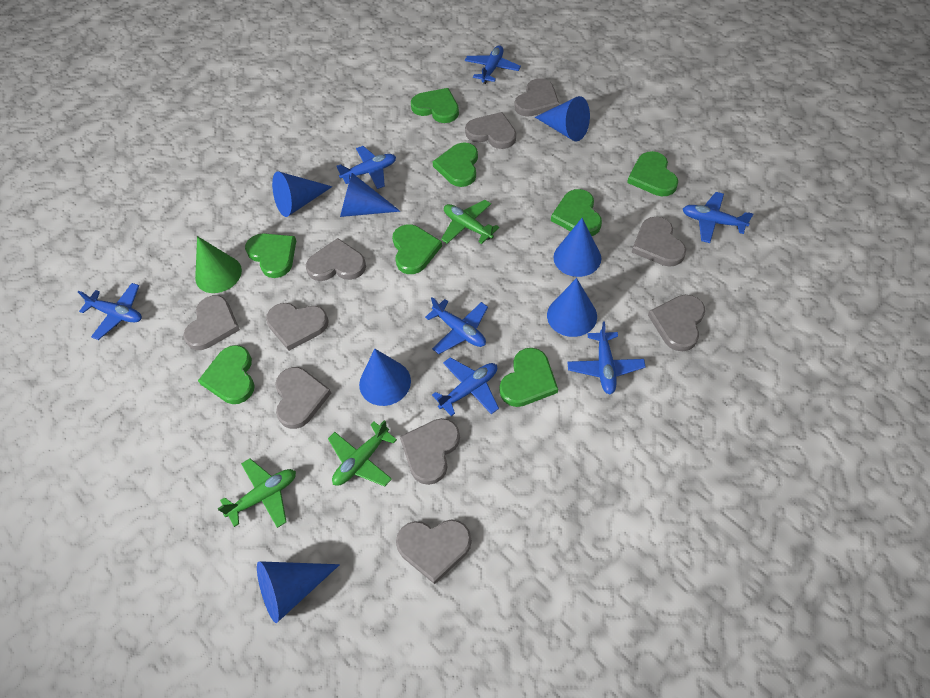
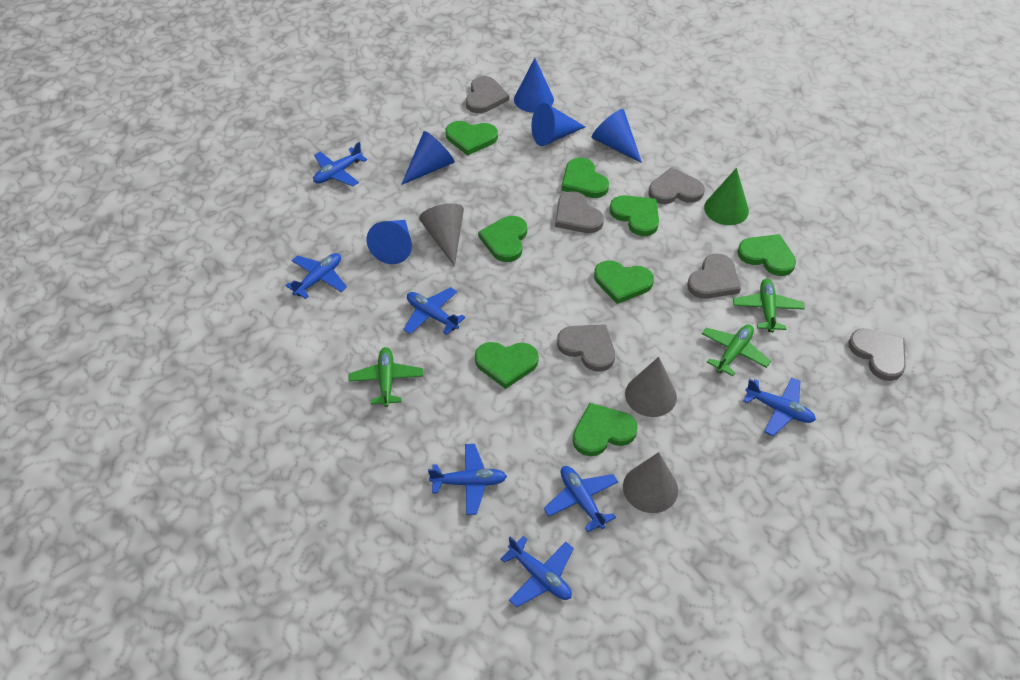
blue cone: [257,561,340,623] [272,171,333,217] [340,173,400,217] [359,349,411,406] [535,96,590,141] [547,278,597,337] [553,218,601,277] = 7 -> [367,220,412,264] [401,131,455,185] [514,58,554,113] [531,103,586,146] [592,109,642,163] = 5
grey cone: none = 0 -> [419,203,464,267] [623,452,678,513] [625,357,677,417] = 3
grey heart: [183,295,240,350] [266,303,329,351] [275,367,331,429] [306,238,366,281] [396,519,472,584] [400,418,460,485] [465,112,516,149] [514,78,560,117] [632,217,686,267] [648,295,705,351] = 10 -> [466,76,509,113] [555,191,604,233] [557,324,615,372] [648,167,704,204] [687,253,741,299] [848,329,906,381] = 6

